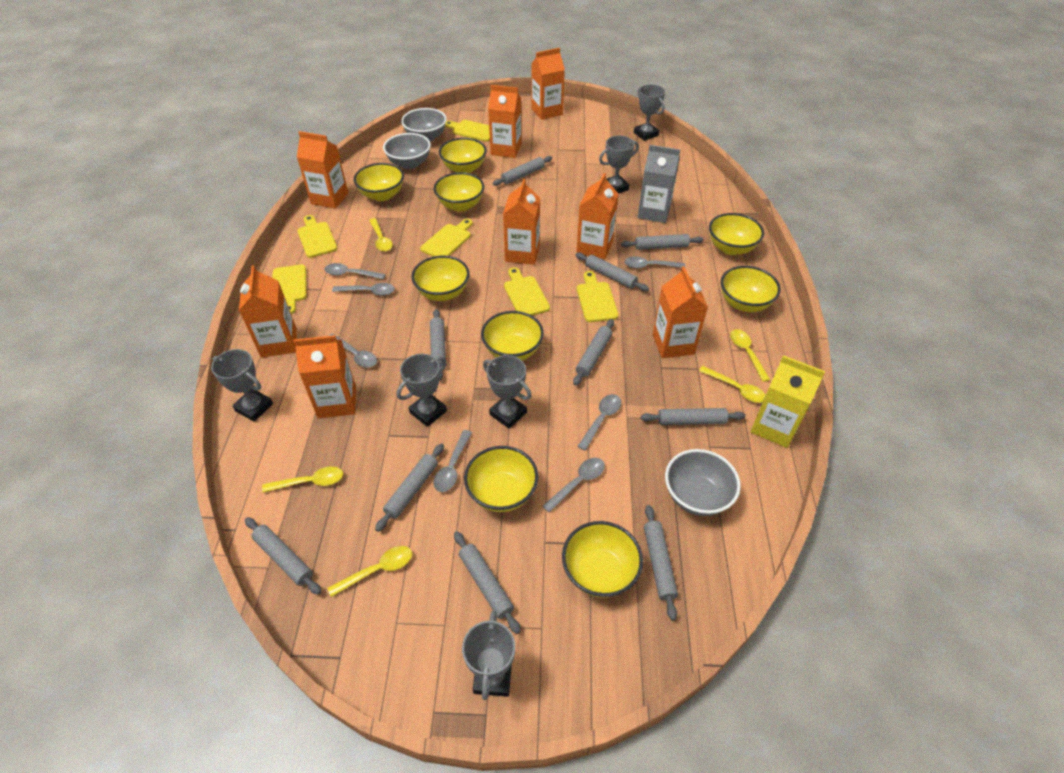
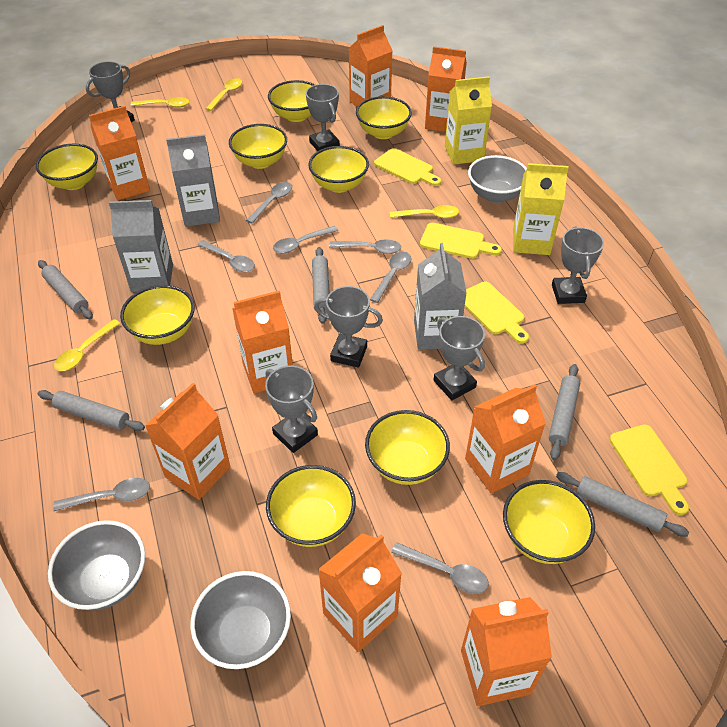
grey carton: [638,145,680,223] = 1 -> [109,200,173,292] [166,134,220,227] [414,243,467,350] = 3
grey rolling pin: [245,517,321,595] [375,443,444,532] [430,309,446,381] [454,531,521,634] [493,156,552,186] [573,319,614,385] [575,253,649,291] [621,234,704,250] [641,408,746,425] [644,505,678,621] = 10 -> [38,260,93,319] [38,390,145,431] [312,247,330,324] [549,364,580,460] [556,472,689,537] = 5
yellow carton: [750,355,826,448] = 1 -> [445,76,492,165] [513,163,569,255] = 2
yellow cutting board: [273,265,307,314] [297,215,337,258] [420,219,473,257] [445,120,490,142] [504,267,550,315] [577,271,619,322] = 6 -> [374,148,441,186] [420,223,502,259] [465,281,529,344] [609,425,689,515] = 4
yellow spoon: [262,466,343,493] [328,546,412,597] [369,218,393,252] [699,366,765,403] [730,329,770,382] = 5 -> [54,319,120,371] [131,97,189,108] [205,78,242,111] [390,205,459,218] = 4

